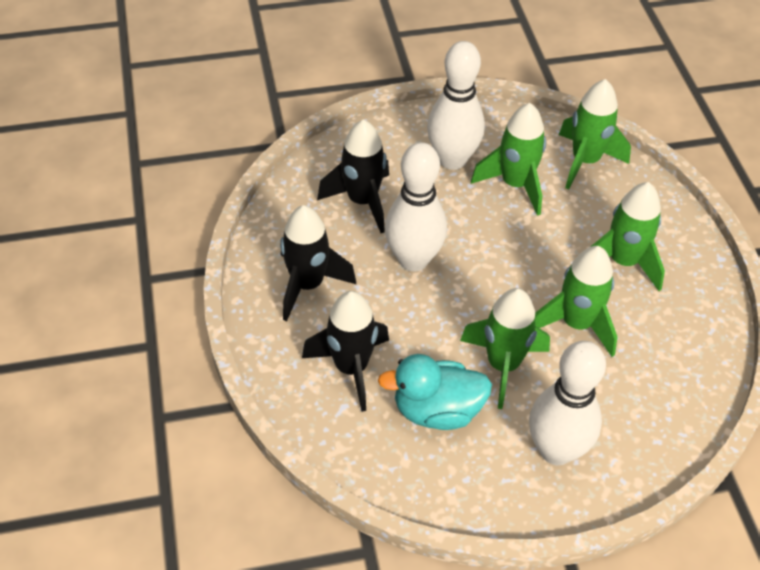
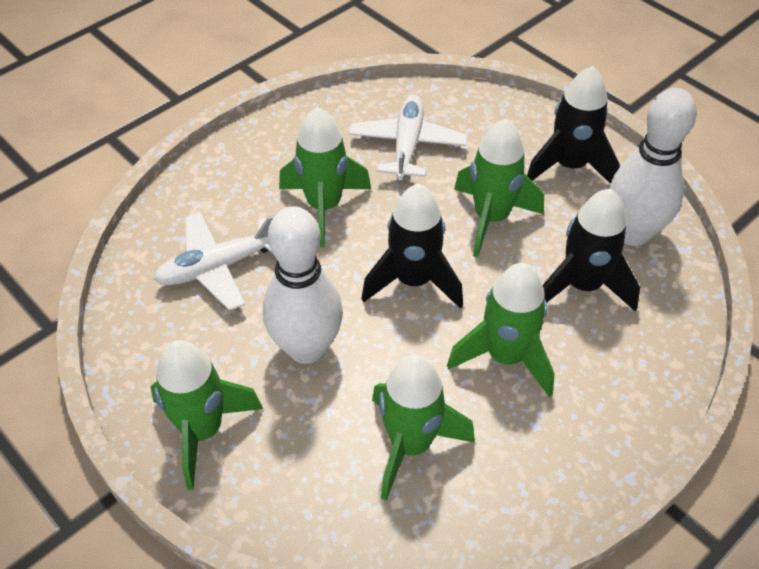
turquoise duck: [378,354,492,430] = 1 -> none = 0
white bowling pin: [385,142,447,272] [427,41,485,170] [529,341,606,465] = 3 -> [263,206,343,364] [609,88,697,246] = 2
white plane: none = 0 -> [154,212,276,311] [349,95,467,180] = 2

